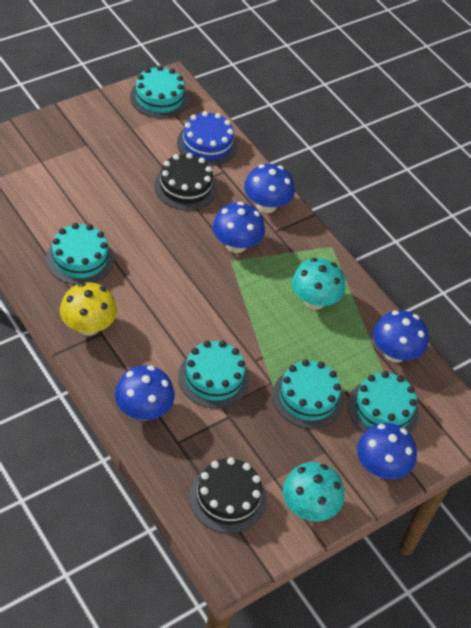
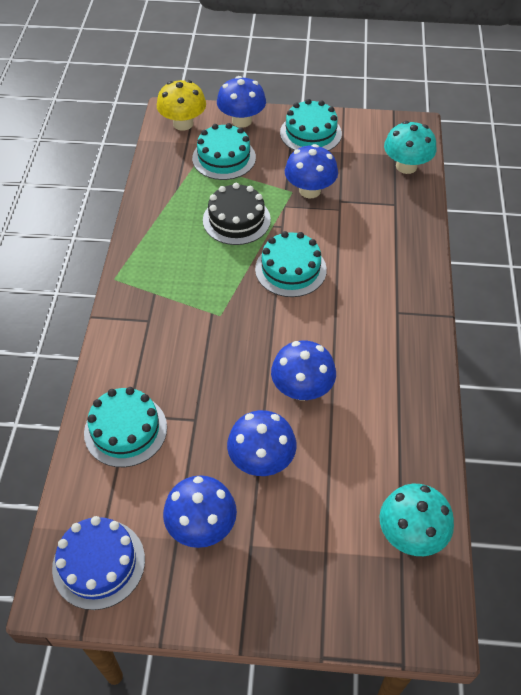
black cake: [154,153,217,210] [189,457,266,533] = 2 -> [203,183,271,245] = 1
turquoise cake: [46,223,114,285] [130,66,189,119] [178,341,250,408] [273,360,344,429] [348,371,419,433] = 5 -> [84,387,167,467] [192,123,256,180] [255,231,327,297] [280,99,342,151] = 4

